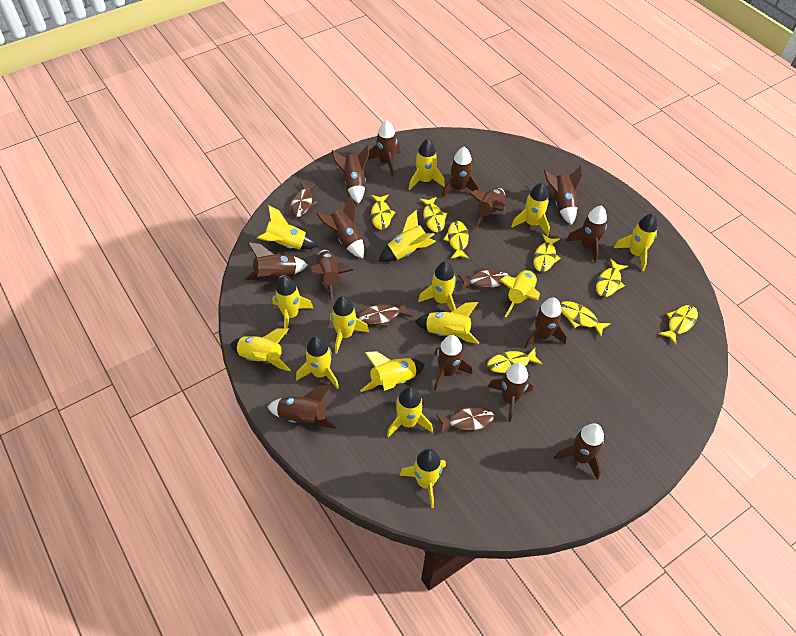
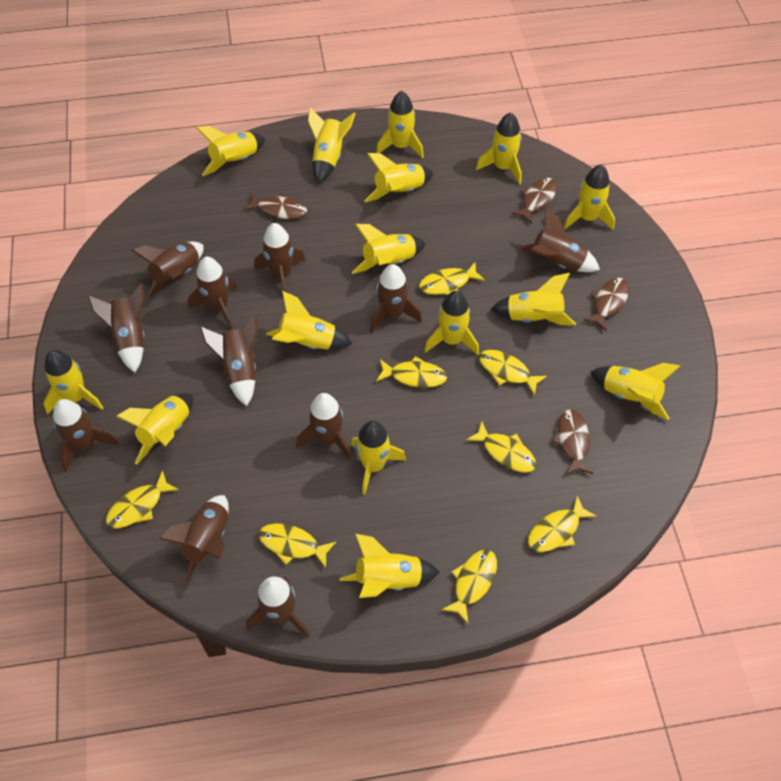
brown rocket: [244,242,308,281] [267,385,336,429] [311,250,353,302] [316,196,364,258] [332,145,369,204] [367,120,400,176] [434,335,472,391] [442,147,479,197] [469,188,506,229] [488,363,533,422] [525,298,567,348] [544,165,582,225] [554,423,604,480] [566,205,607,263] = 14 -> [53,399,118,472] [88,284,144,373] [132,242,204,299] [159,495,229,583] [188,257,237,329] [201,315,258,406] [246,576,310,637] [254,223,305,292] [296,393,352,460] [370,264,422,333] [519,208,600,272] = 11

